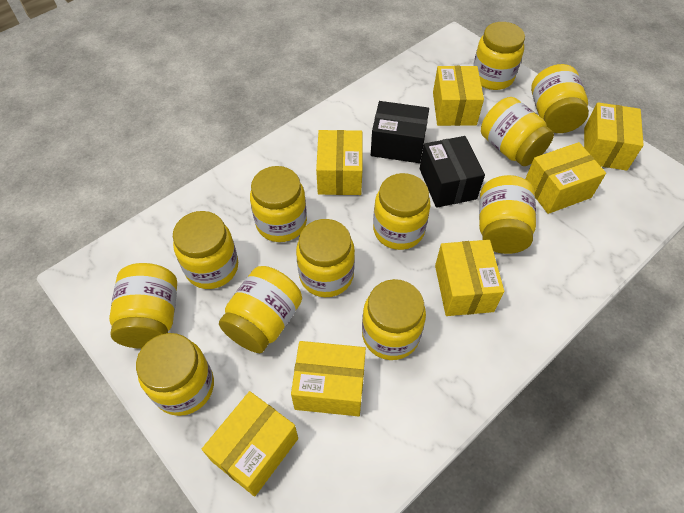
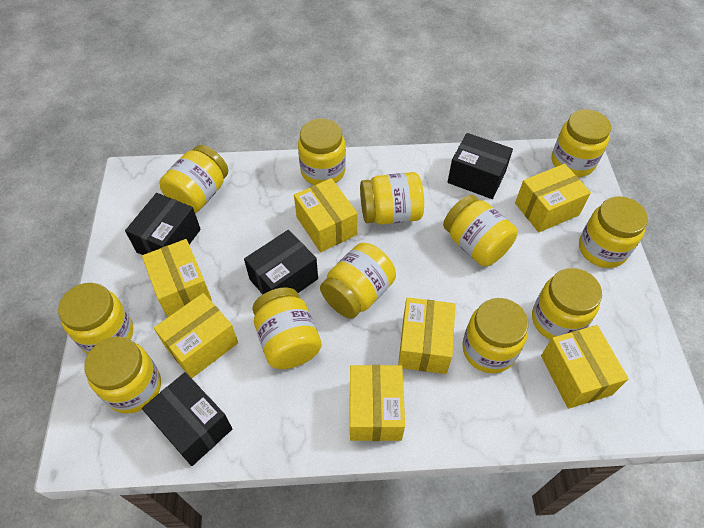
black box: [371,101,429,163] [420,136,485,208] = 2 -> [125,193,201,255] [142,372,233,466] [244,230,318,295] [447,133,513,199] = 4

